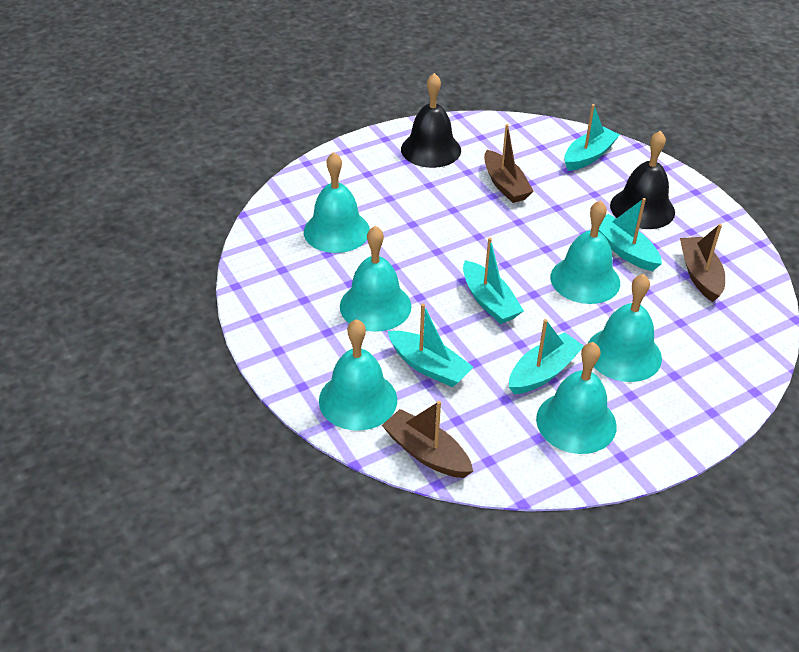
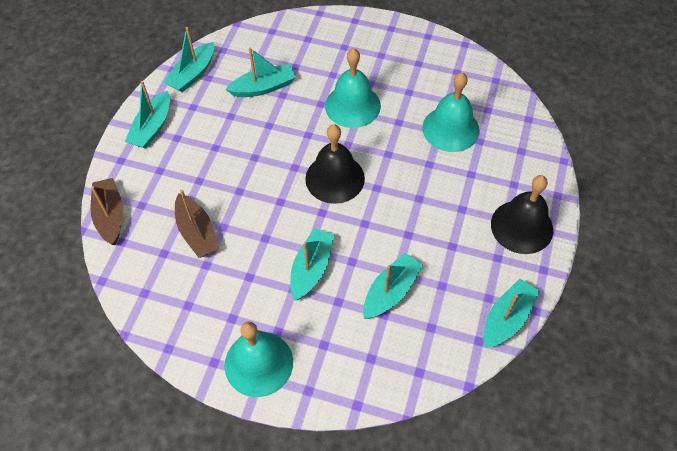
brown boat: [382,401,473,478] [484,124,534,203] [680,224,725,302] = 3 -> [90,178,123,245] [175,189,219,258] = 2
turquoise bell: [304,152,370,253] [319,319,397,431] [340,226,412,332] [536,342,617,454] [551,200,620,304] [588,274,662,382] = 6 -> [225,322,293,397] [325,48,381,128] [422,72,480,152] = 3
turquoise boat: [388,303,473,387] [463,238,524,324] [509,319,584,394] [564,104,620,171] [598,198,662,271] = 5 -> [125,81,170,149] [164,27,214,92] [225,48,296,97] [290,228,334,301] [363,253,423,319] [483,279,540,348] = 6

